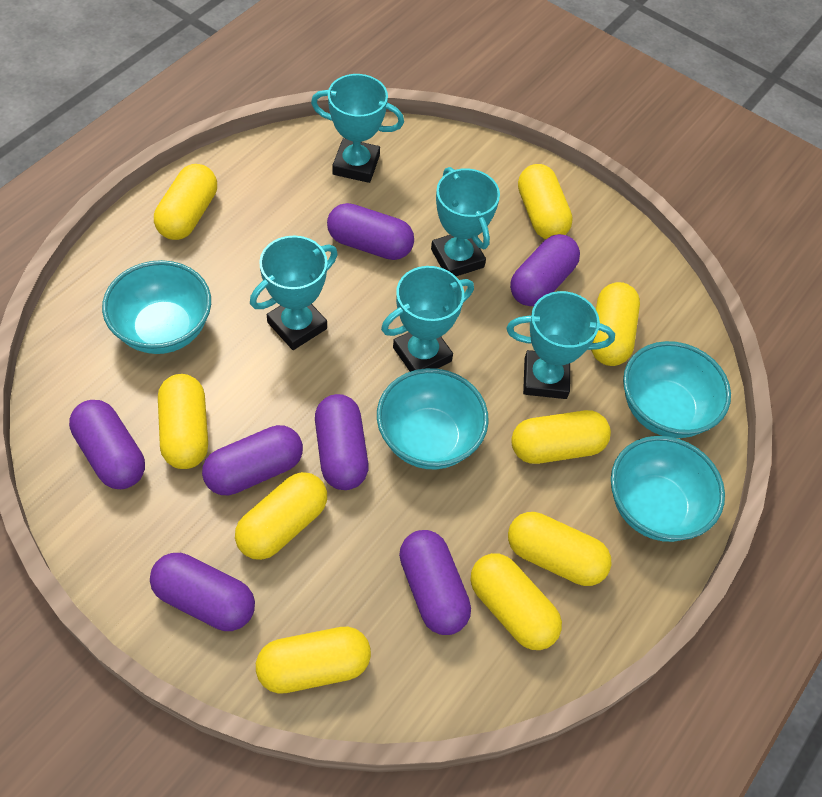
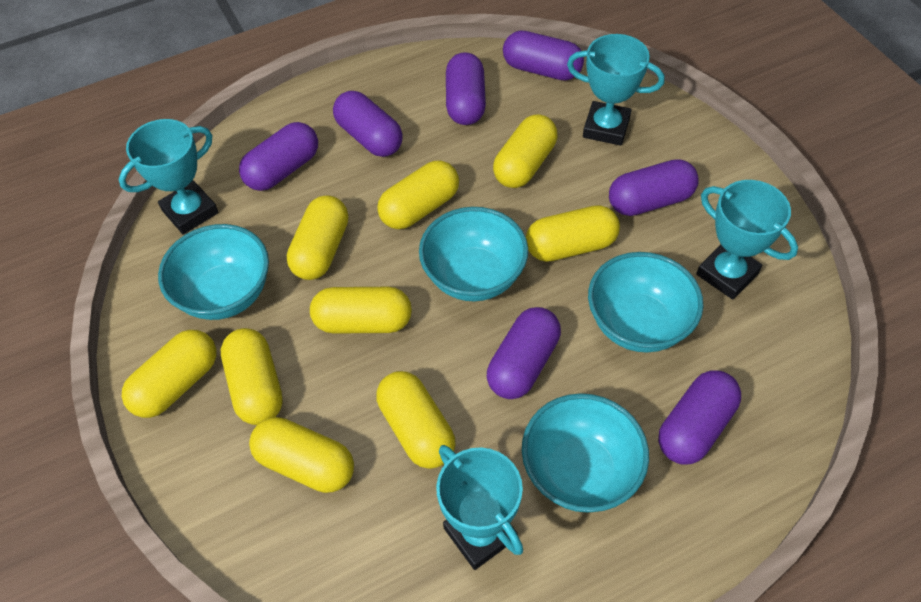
turquoise trophy: [250,235,338,350] [311,74,404,183] [381,266,474,372] [431,167,500,276] [506,291,615,399] = 5 -> [119,119,219,235] [436,445,523,570] [567,34,664,146] [696,180,798,300] = 4

